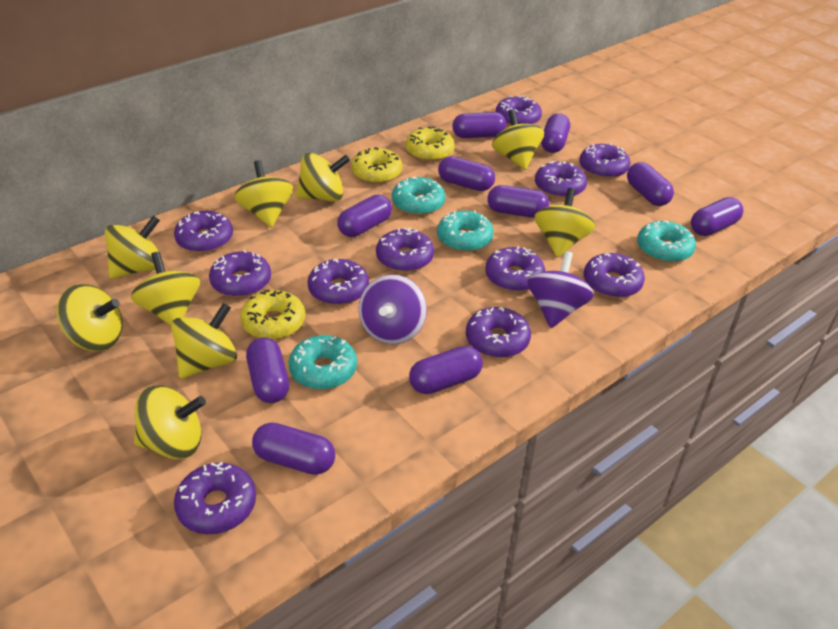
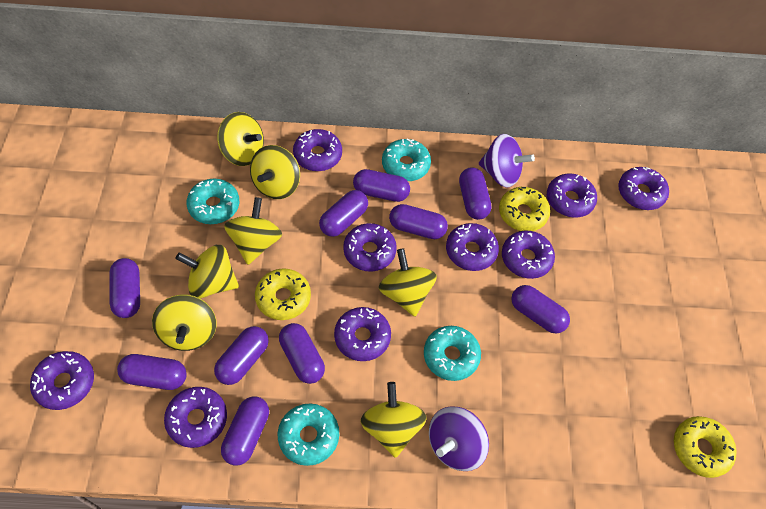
purple donut: [174,211,233,253] [174,462,256,534] [209,250,271,297] [308,259,369,305] [376,227,434,272] [466,307,531,358] [485,246,545,292] [496,95,542,126] [535,161,587,198] [579,143,630,179] [584,253,645,298] = 11 -> [30,351,94,410] [164,387,227,448] [293,129,342,171] [334,307,391,361] [343,223,397,272] [446,223,499,271] [502,231,555,279] [547,173,597,218] [618,167,669,210] = 9
yellow spinning top: [57,284,123,351] [105,216,163,279] [131,252,200,325] [134,386,206,459] [171,303,237,379] [234,160,294,228] [296,152,350,202] [492,110,544,170] [534,188,595,257] = 9 -> [152,295,216,351] [176,245,239,298] [217,112,264,166] [224,197,282,265] [250,145,300,199] [360,382,427,458] [378,248,437,317] = 7

